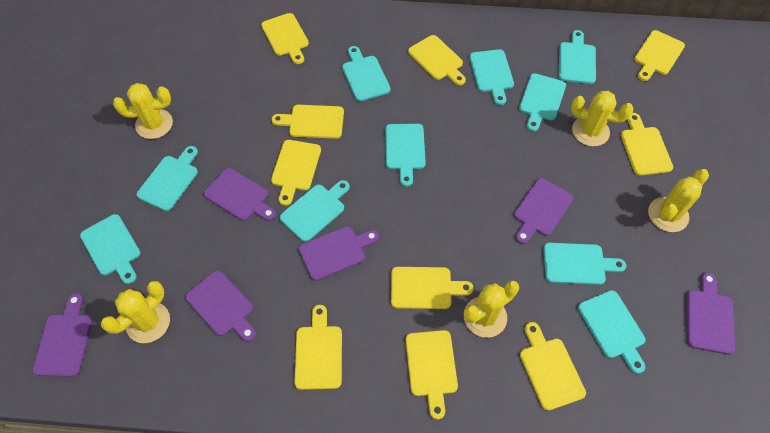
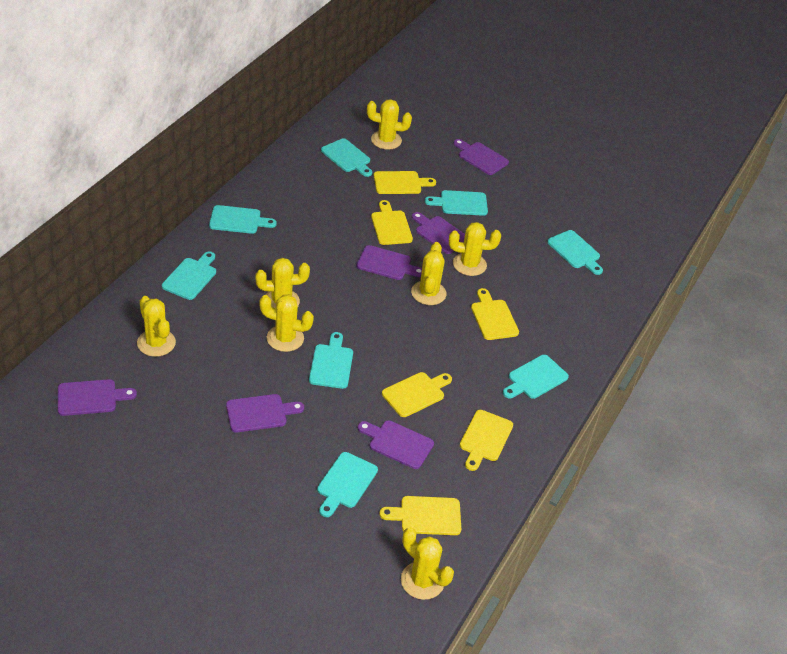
turquoise cutting board: [80,214,141,284] [136,146,198,211] [280,180,350,242] [342,46,391,101] [385,124,426,187] [469,49,514,105] [519,73,566,132] [543,243,626,285] [558,30,596,84] [578,290,645,374] = 10 -> [162,251,216,300] [209,205,277,234] [309,332,353,389] [317,452,378,517] [321,138,372,177] [425,190,488,216] [503,355,569,399] [547,230,603,275] = 8
yellow cactus: [101,281,170,343] [113,83,173,139] [464,280,519,338] [571,91,633,146] [648,169,709,232] = 5 -> [137,296,176,357] [255,258,310,308] [259,295,314,352] [367,99,412,150] [401,527,454,600] [411,242,446,305] [449,222,501,276] = 7
yellow cutting board: [261,13,309,64] [271,105,344,139] [271,140,321,206] [294,305,342,390] [391,267,474,309] [406,330,458,420] [408,35,466,85] [520,322,586,411] [621,113,673,175] [634,30,685,81] = 10 -> [371,200,413,245] [374,171,436,194] [379,496,461,535] [382,372,452,417] [460,410,513,471] [471,288,519,340] = 6

